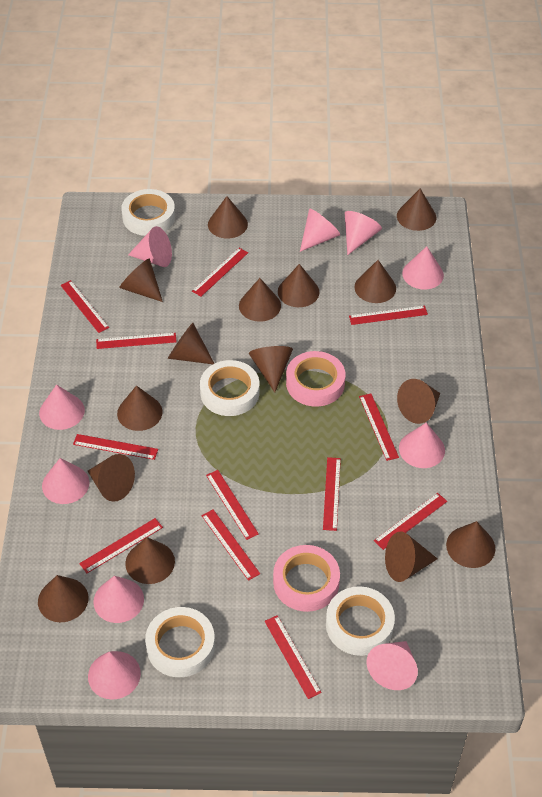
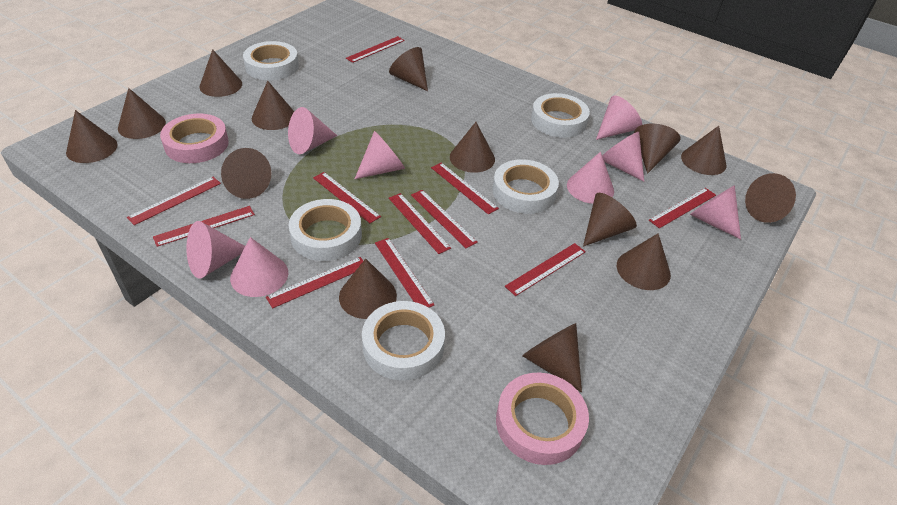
brown cone: [38,575,88,622] [88,454,135,502] [117,386,163,431] [119,258,163,302] [125,537,175,584] [168,323,214,364] [208,196,248,239] [239,278,281,322] [249,346,293,393] [278,264,320,307] [354,260,396,303] [385,531,438,582] [397,189,437,231] [397,379,440,424] [446,521,495,568] = 15 -> [66,110,117,163] [118,88,166,139] [200,49,242,97] [221,148,271,199] [252,81,294,130] [339,259,397,319] [389,47,428,91] [450,122,495,173] [522,323,582,392] [583,193,637,247] [617,233,671,290] [634,124,681,174] [681,126,727,175] [745,173,796,223] = 14
pink cone: [39,384,85,430] [42,458,89,504] [88,651,141,700] [93,576,144,623] [128,226,172,267] [300,209,340,252] [345,211,382,255] [367,641,418,690] [399,423,445,468] [402,246,444,289] = 10 -> [186,221,245,279] [230,237,288,297] [288,107,337,154] [355,131,405,179] [567,152,614,204] [596,96,642,140] [602,132,644,182] [690,185,741,240] = 8
red ruler: [60,280,109,333] [73,434,158,460] [79,518,163,573] [96,333,177,349] [192,248,248,296] [201,509,260,581] [206,470,259,540] [265,615,322,699] [323,457,341,531] [349,306,428,325] [359,394,399,461] [374,493,447,550] = 12 -> [127,177,221,225] [153,206,255,247] [266,257,363,308] [313,172,381,223] [346,36,405,63] [375,238,434,308] [389,193,451,254] [411,190,478,248] [431,163,499,215] [505,243,586,296] [649,188,716,228] = 11
white tape: [121,189,175,236] [145,607,215,677] [200,360,259,416] [326,586,395,656] = 4 -> [243,41,299,80] [288,199,362,261] [362,301,445,381] [493,159,559,214] [531,93,590,138] = 5

